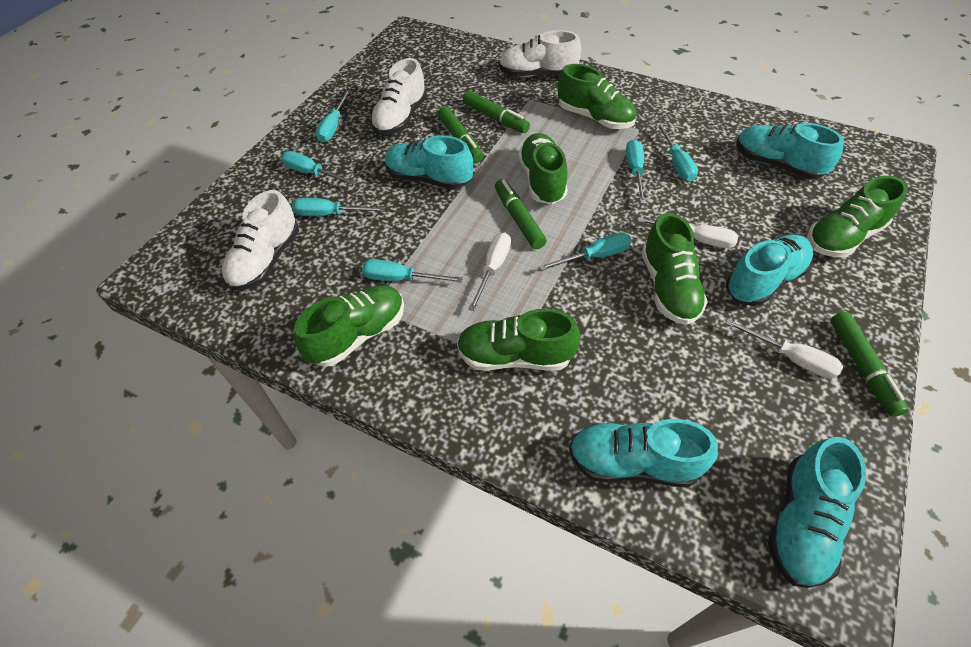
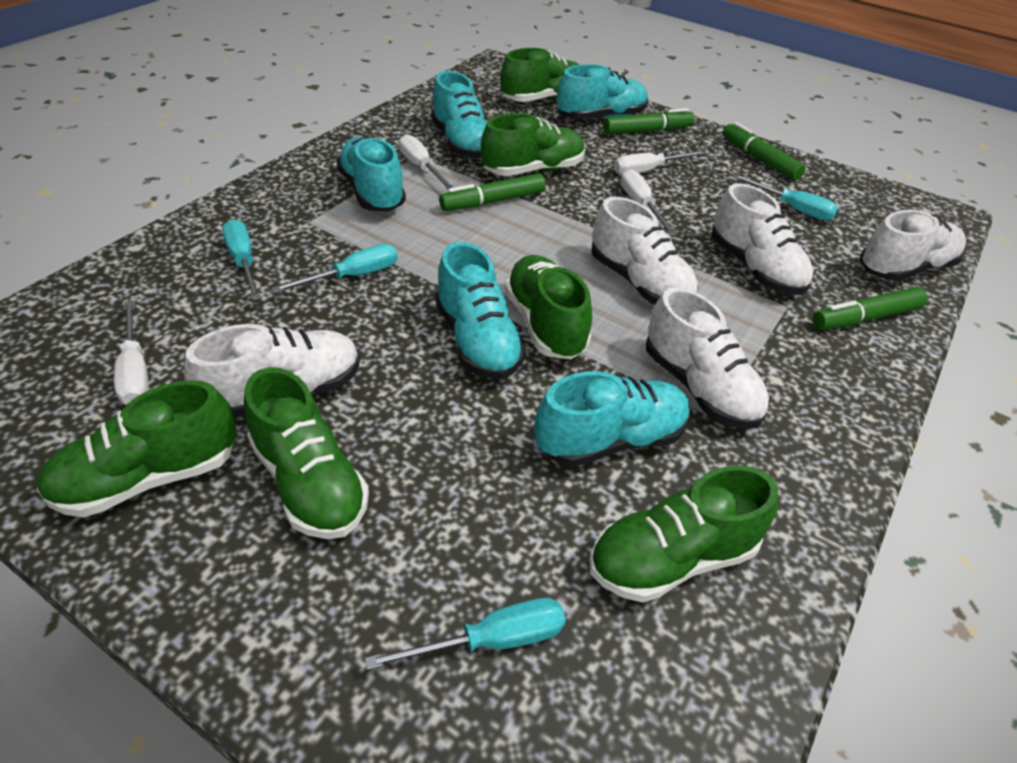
turquoise screwdriver: [281,151,355,185] [292,198,385,216] [316,90,351,142] [362,259,463,283] [539,232,632,271] [626,139,646,203] [656,123,698,182] = 7 -> [222,219,261,300] [271,244,398,293] [365,598,566,670] [732,174,838,221] = 4
white screwdriver: [468,232,511,311] [638,217,738,248] [725,319,843,379] = 3 -> [114,301,149,405] [399,134,454,189] [614,150,706,175] [620,169,677,236] = 4
white shoe: [222,190,299,291] [370,58,427,135] [499,30,581,77] = 3 -> [184,324,360,418] [591,197,698,305] [646,287,769,429] [711,183,814,295] [860,210,966,281] = 5

